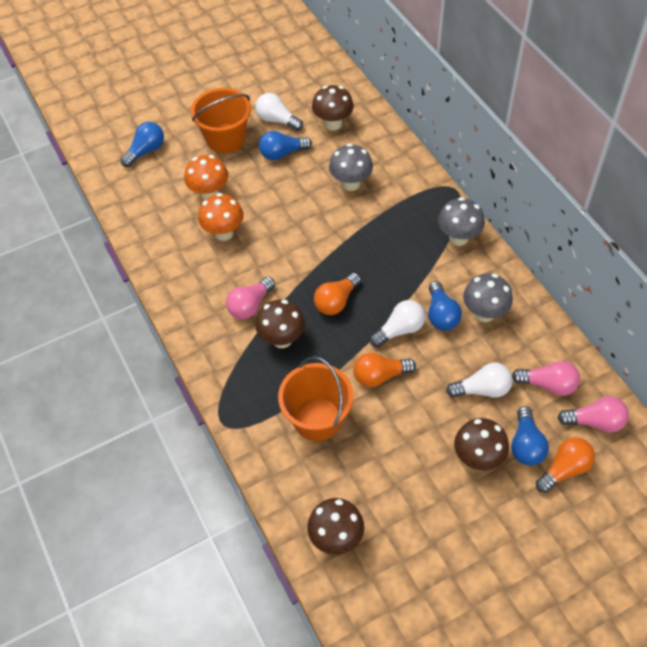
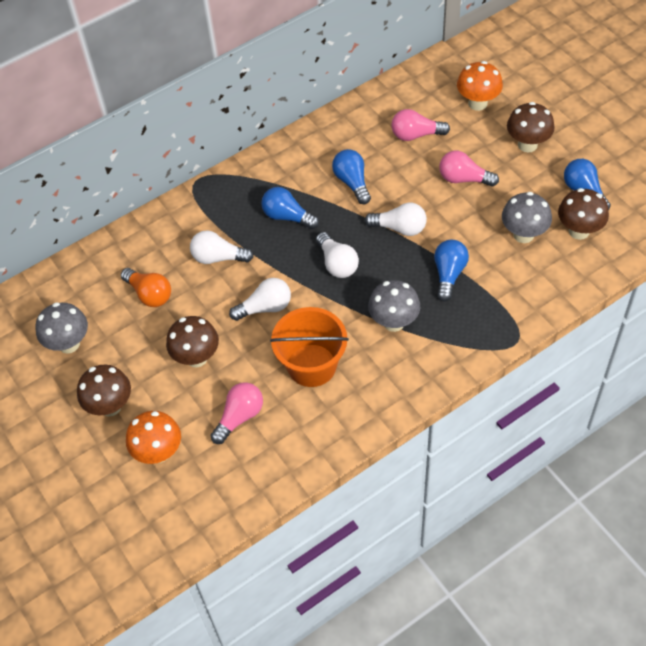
orange bucket: [191,88,251,153] [278,356,354,441] = 2 -> [270,307,349,387] = 1
orange light bulb: [314,273,361,315] [354,353,416,387] [536,437,595,493] = 3 -> [121,268,171,307] = 1
white light bulb: [255,93,303,131] [370,300,425,347] [446,363,513,398] = 3 -> [190,230,253,264] [229,278,291,321] [316,232,359,278] [365,203,427,236] = 4

